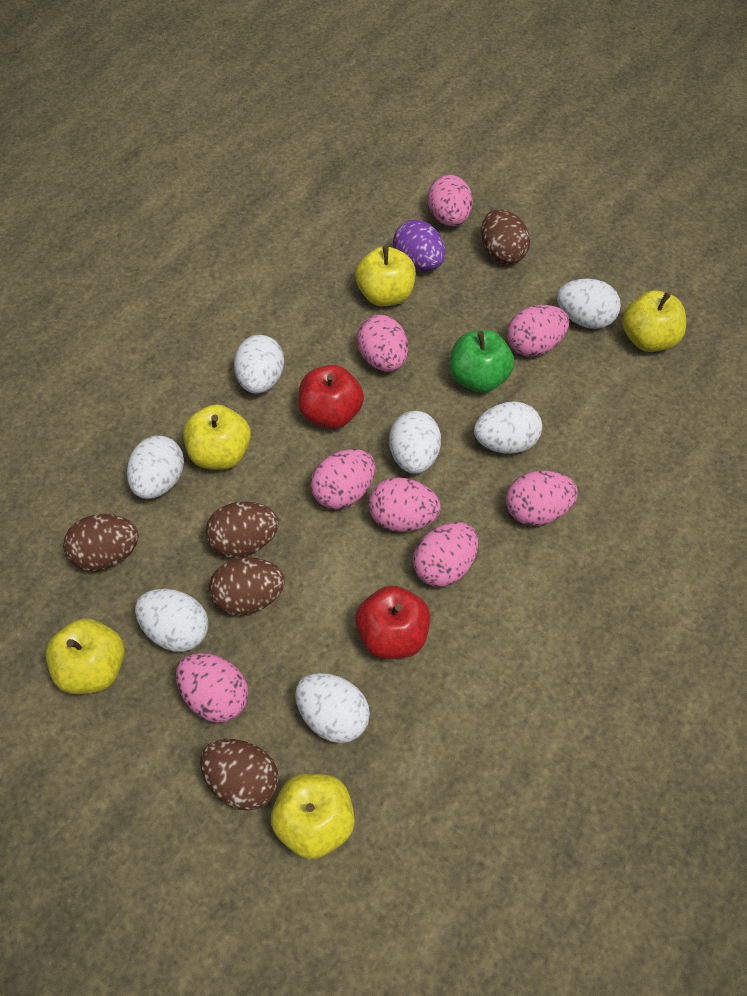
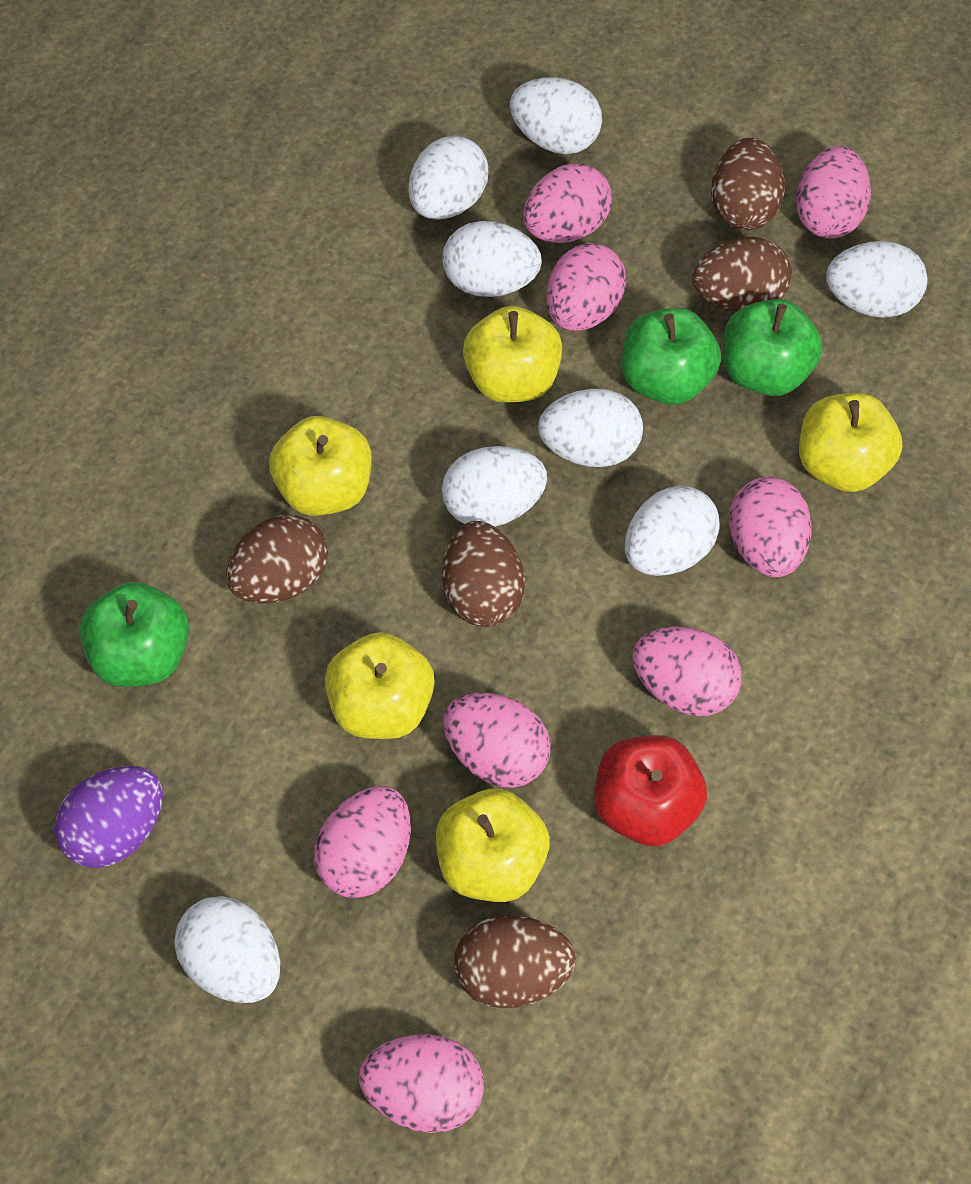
green apple: [450,330,514,393] = 1 -> [79,582,189,687] [622,308,721,405] [723,299,822,396] = 3
red apple: [298,365,364,429] [355,585,431,659] = 2 -> [594,735,707,846] = 1
white egg: [127,436,184,499] [135,589,208,652] [234,335,284,394] [295,673,370,743] [389,411,441,474] [474,401,542,454] [557,279,621,329] = 7 -> [175,896,280,1003] [409,136,489,220] [442,446,547,527] [443,221,542,297] [510,77,602,154] [538,389,643,467] [625,486,720,576] [826,241,927,318] = 8

